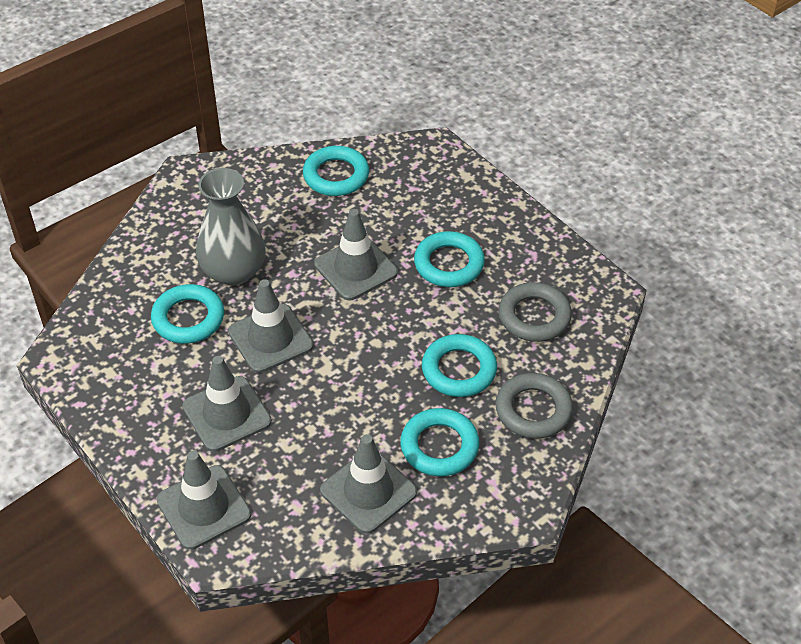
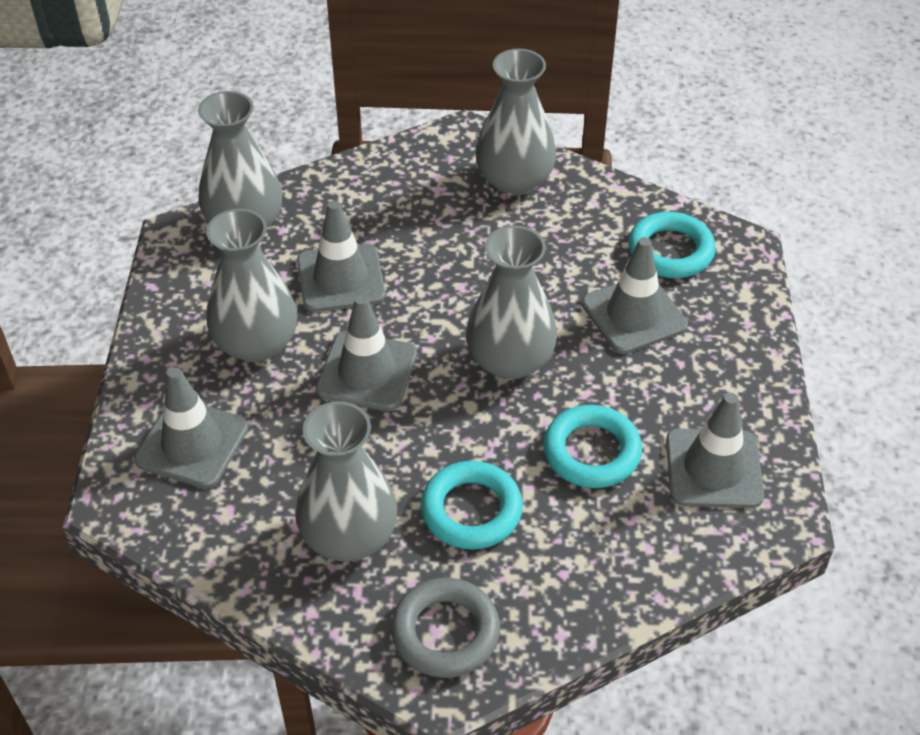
grey ring: [495,373,573,439] [499,282,572,342] = 2 -> [391,578,500,678] = 1
grey vase: [196,168,266,285] = 1 -> [198,91,283,228] [206,209,297,362] [295,401,398,562] [466,225,557,380] [475,49,556,196] = 5
turquoise ring: [151,284,224,344] [303,146,369,196] [400,408,480,476] [414,231,485,287] [422,334,497,397] = 5 -> [421,461,523,550] [543,405,642,488] [628,212,715,278] = 3

